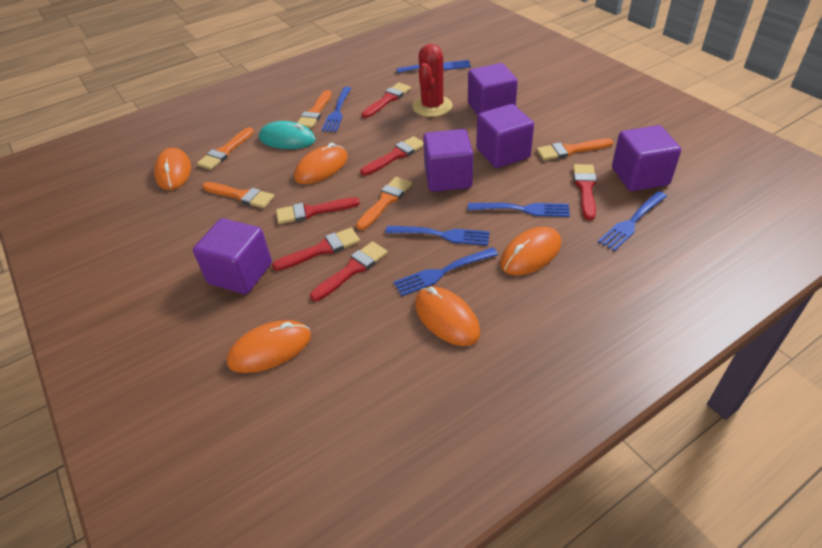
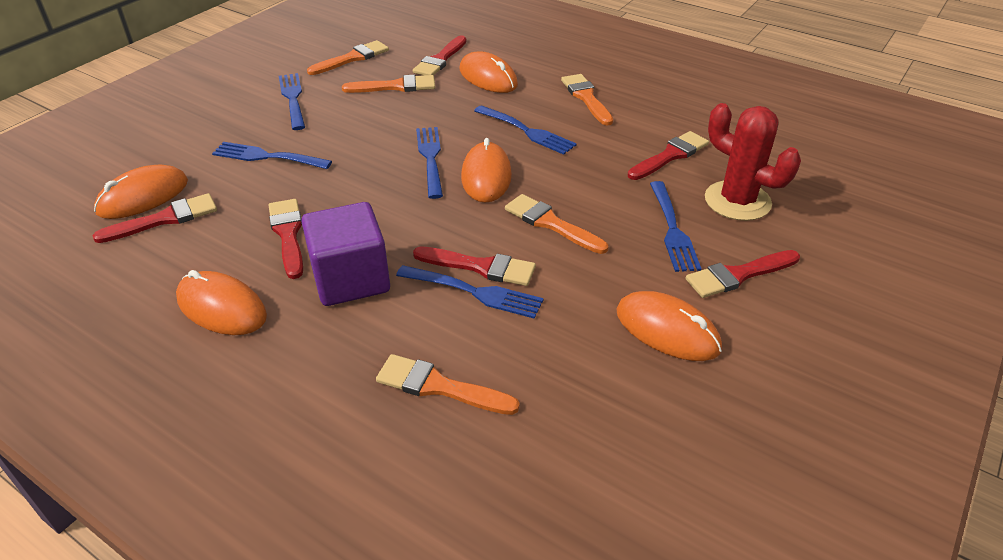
purple cube: [193,218,272,294] [423,129,473,192] [468,63,518,116] [476,104,534,168] [612,125,681,191] = 5 -> [301,202,390,306] = 1
turquoise mouse: [259,121,316,149] = 1 -> none = 0

